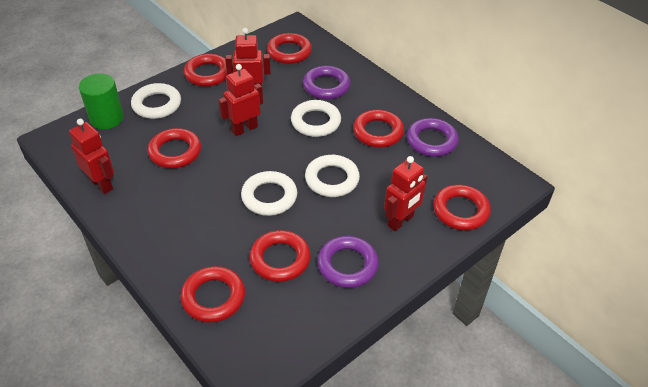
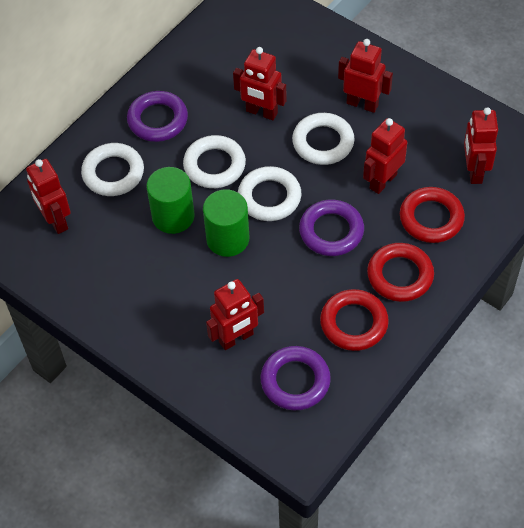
green cylinder: [79,73,124,129] = 1 -> [146,167,195,234] [203,189,250,257] = 2
red ring: [148,128,201,168] [181,266,245,323] [184,54,227,87] [250,230,311,282] [267,33,312,64] [353,110,404,148] [433,185,491,230] = 7 -> [320,289,389,351] [367,243,434,302] [400,187,465,243] = 3
red robot: [69,119,114,194] [218,64,263,136] [225,28,271,92] [384,156,428,231] = 4 -> [26,159,71,234] [206,279,264,350] [233,47,287,120] [338,39,393,113] [363,118,407,194] [464,107,498,184] = 6

